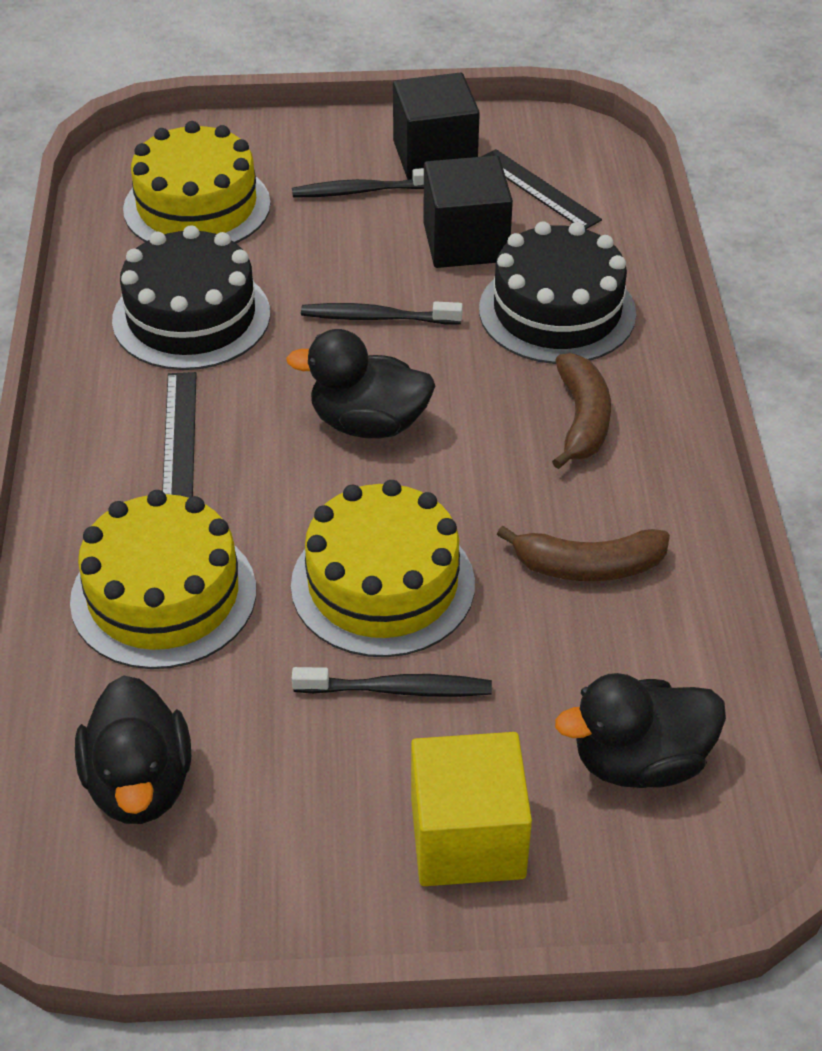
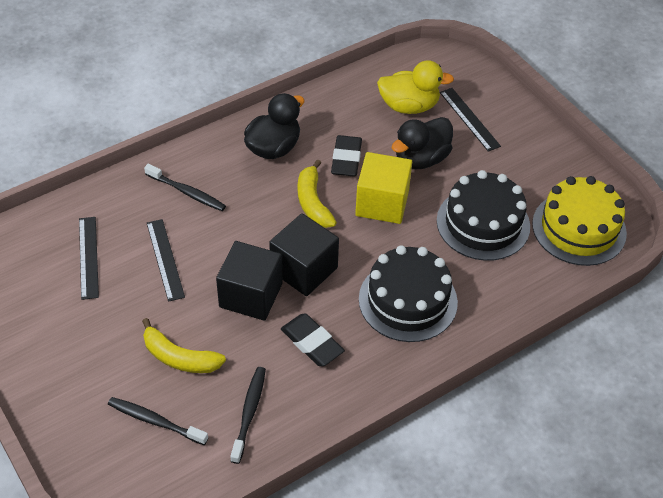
black duck: [75,675,191,824] [286,329,435,438] [555,673,726,788] = 3 -> [244,93,305,159] [391,117,453,169] = 2
black eraser: none = 0 -> [281,314,345,366] [331,135,362,177] = 2
black ruler: [162,372,197,498] [481,149,602,229] = 2 -> [79,217,99,300] [147,219,185,302] [440,88,501,152] = 3
brown banana: [497,526,670,581] [552,353,611,469] = 2 -> none = 0
yellow banana: none = 0 -> [142,318,226,373] [298,159,337,228] = 2
yellow cake: [70,490,256,669] [123,121,271,243] [291,480,475,657] = 3 -> [532,176,627,266] = 1
yellow duck: none = 0 -> [377,60,454,114] = 1

